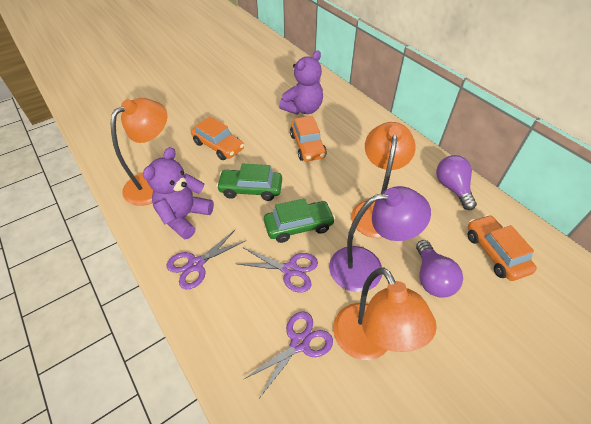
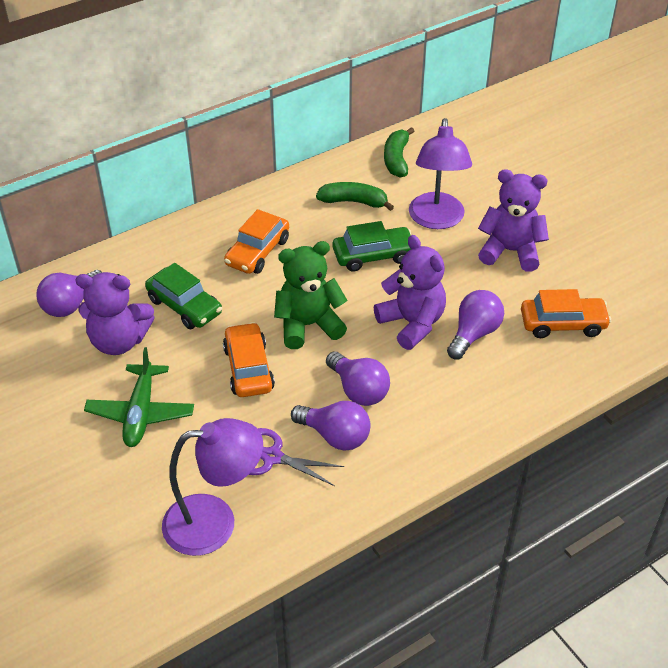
green banana: none = 0 -> [316,182,394,211] [384,127,414,178] = 2
green plane: none = 0 -> [84,347,194,447] = 1
green teddy bear: none = 0 -> [274,241,348,349] = 1
orange lamp: [111,98,167,206] [333,267,437,360] [351,122,416,238] = 3 -> none = 0
purple lamp: [329,186,431,292] = 1 -> [162,418,263,556] [409,118,472,229] = 2
purple light bulb: [416,240,463,298] [436,155,477,210] = 2 -> [37,270,102,317] [291,401,371,450] [326,351,390,406] [447,290,504,359] = 4
purple scissors: [167,229,245,289] [238,248,318,293] [244,311,333,397] = 3 -> [249,428,344,486] = 1
purple teddy bear: [143,147,214,240] [279,50,323,115] = 2 -> [76,272,155,355] [374,235,446,350] [478,169,549,272] = 3

